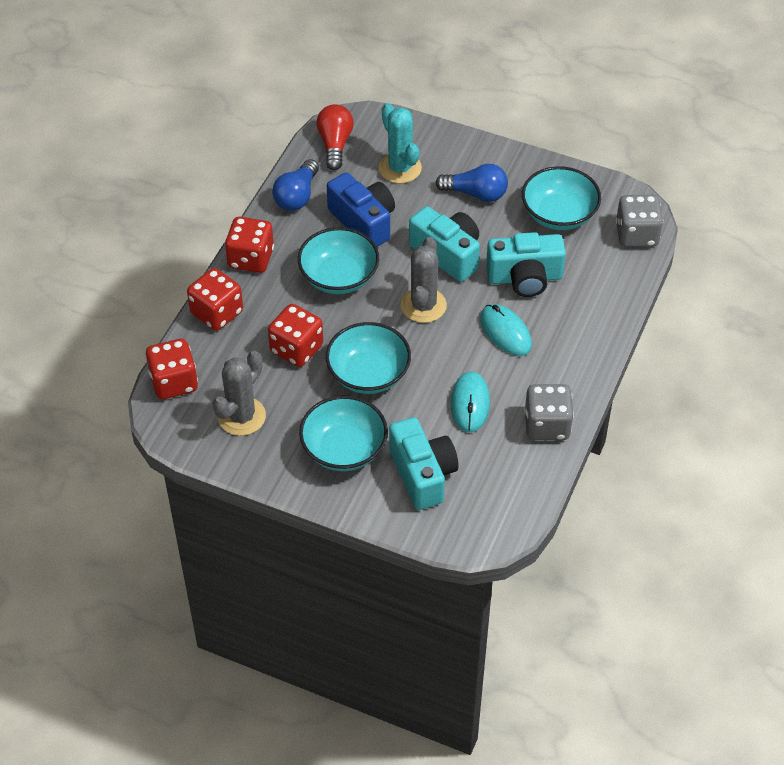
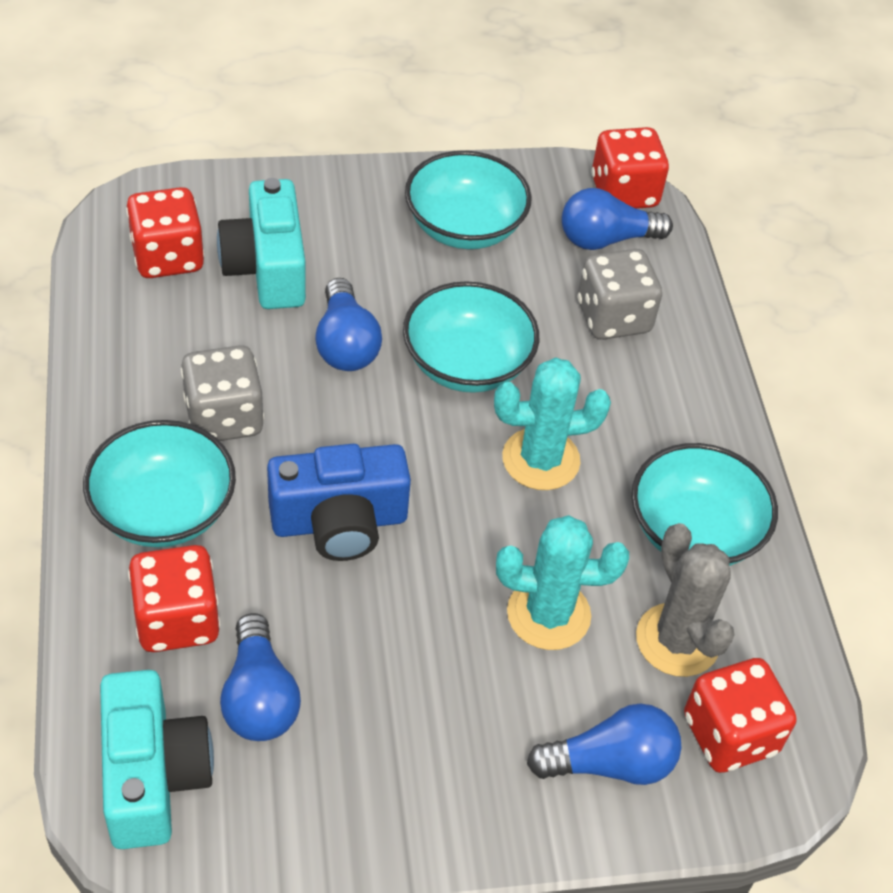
blue light bulb: [272,159,319,211] [435,164,508,202] = 2 -> [220,613,301,741] [315,278,382,371] [527,704,682,785] [562,188,673,250] = 4
grey cactus: [213,351,266,436] [401,237,447,323] = 2 -> [636,523,735,677] = 1
red light bulb: [316,104,354,170] = 1 -> none = 0
turquoise cactus: [379,103,422,184] = 1 -> [494,357,611,490] [496,515,629,650] = 2
turquoise camera: [389,417,459,510] [409,206,480,282] [486,232,566,297] = 3 -> [100,670,214,849] [217,178,306,309] = 2
turquoise mouse: [451,371,490,432] [480,304,532,356] = 2 -> none = 0

